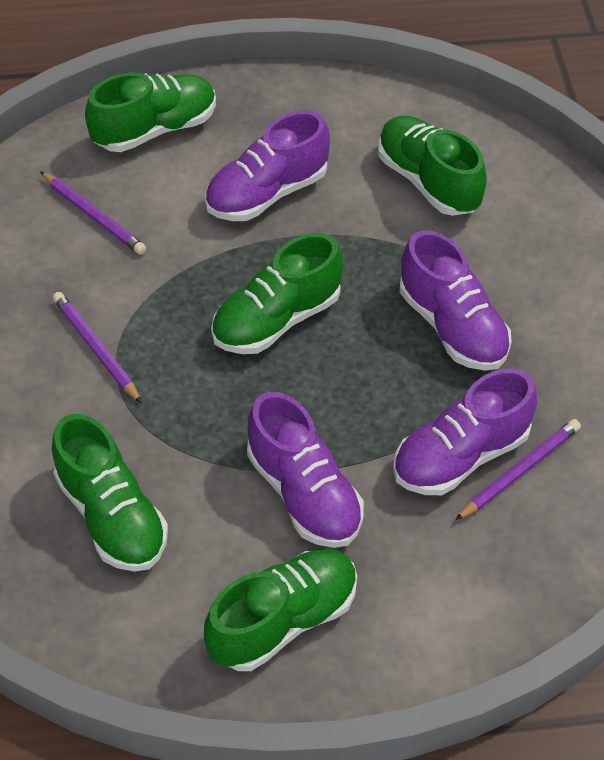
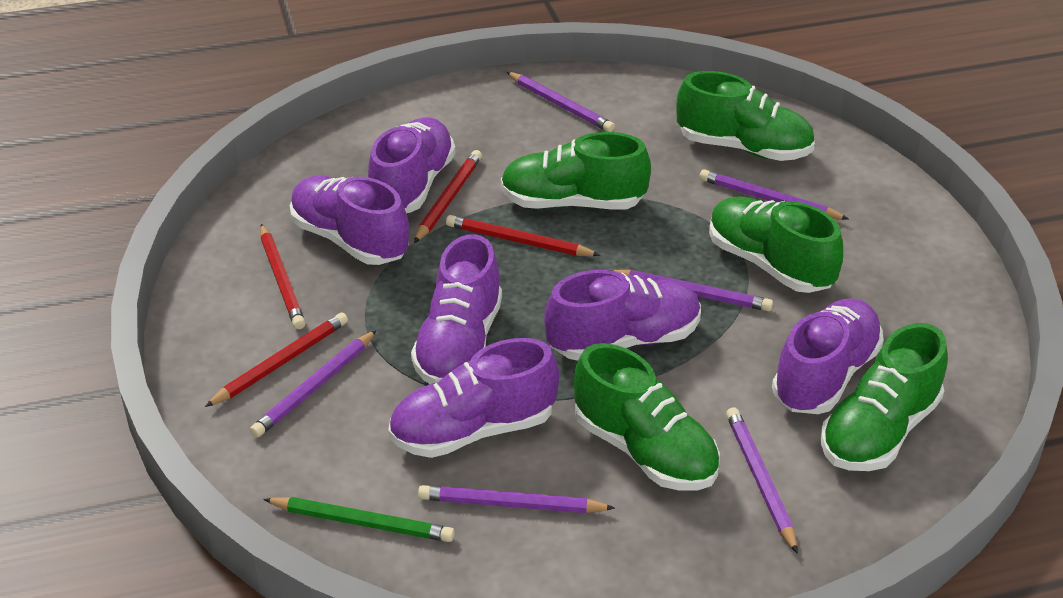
green pencil: none = 0 -> [263,497,455,542] = 1
purple pencil: [40,171,146,255] [53,292,142,403] [455,419,581,520] = 3 -> [250,330,377,438] [418,485,615,513] [507,72,615,132] [611,270,773,311] [699,169,849,220] [726,407,798,554] = 6
purple shoe: [205,111,330,221] [247,392,364,548] [393,369,537,495] [400,230,512,371] = 4 -> [290,176,409,265] [368,117,455,213] [388,338,559,458] [411,234,502,384] [544,270,701,361] [772,299,884,414] = 6
red pencil: none = 0 -> [205,312,348,407] [260,224,306,329] [414,150,482,243] [446,215,600,256] = 4

